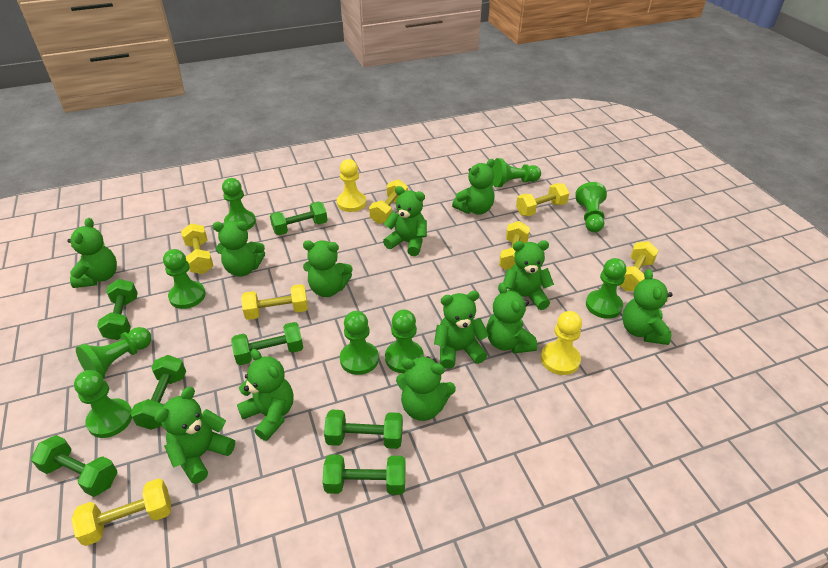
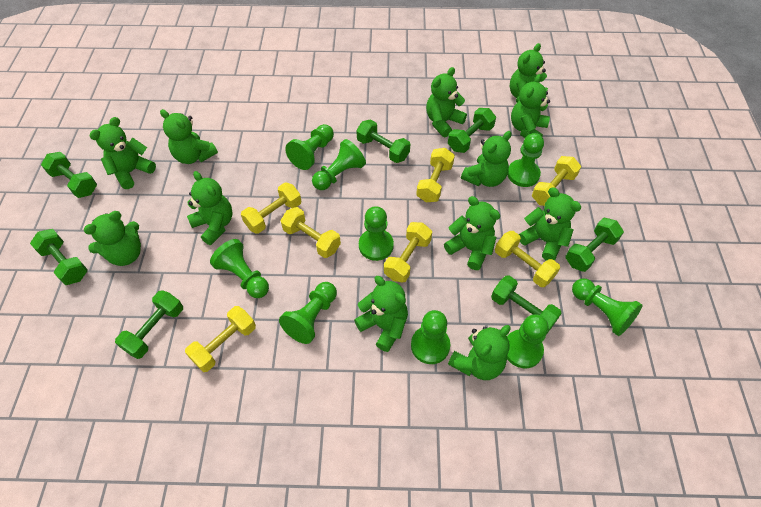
yellow pawn: [337,159,366,212] [541,311,582,375] = 2 -> none = 0

